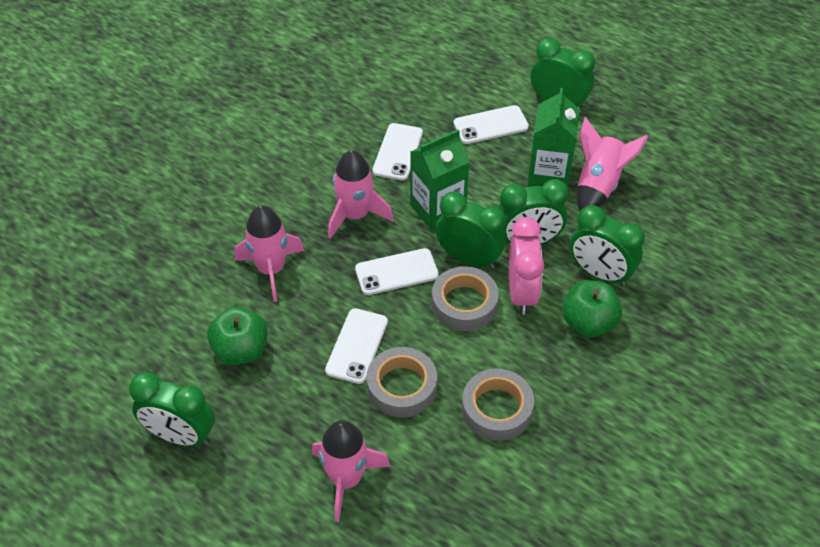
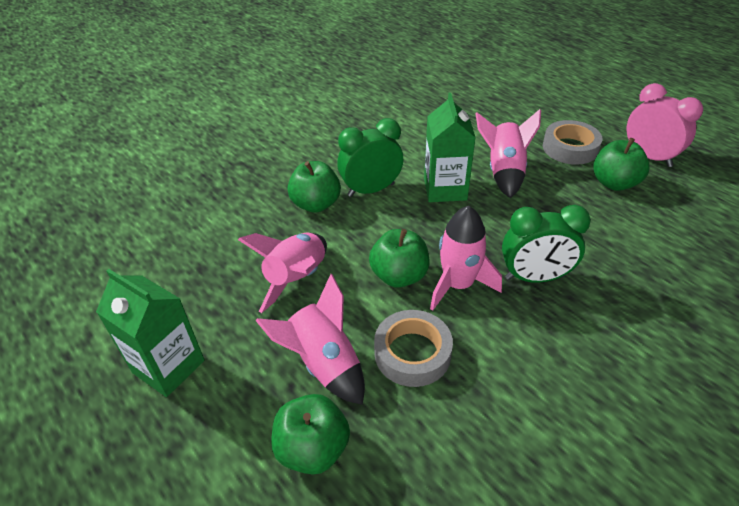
green apple: [207,307,268,365] [562,280,622,337] = 2 -> [271,394,350,475] [287,161,341,213] [369,229,429,288] [593,138,650,191] = 4
green clock: [129,372,215,446] [436,191,507,269] [498,179,569,245] [531,38,595,113] [570,205,645,286] = 5 -> [337,118,403,197] [502,205,591,283] = 2
grey tape: [367,347,437,417] [432,266,499,331] [462,369,534,441] = 3 -> [374,310,453,387] [543,120,602,165] = 2
white phone: [325,308,388,384] [355,248,439,295] [372,123,423,181] [454,105,529,144] = 4 -> none = 0

